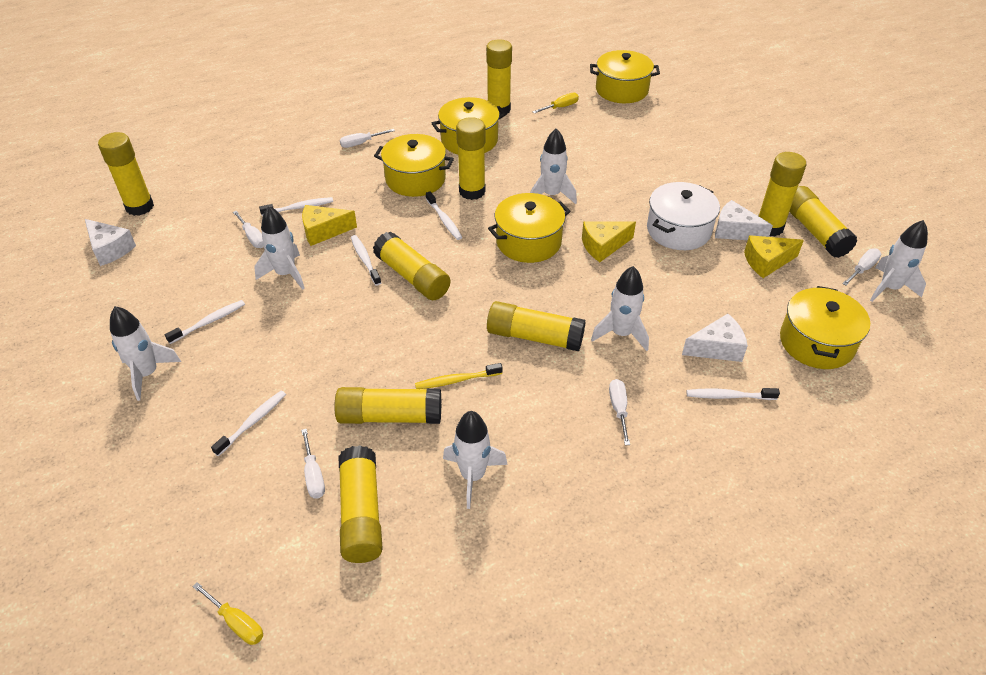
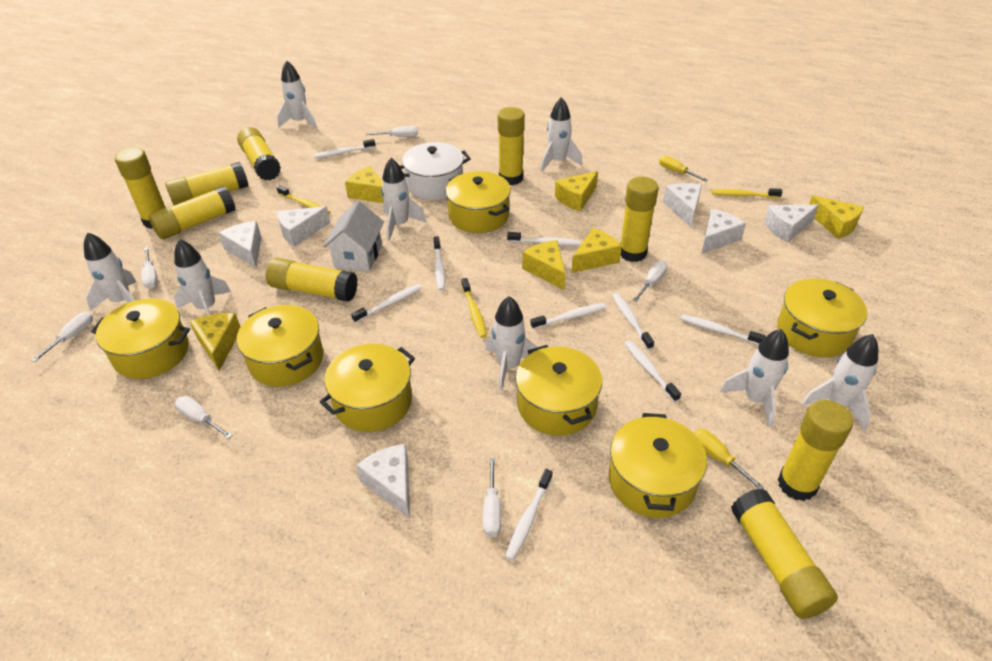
white cheese: [85,219,136,266] [682,314,748,362] [715,200,773,240] = 3 -> [219,221,261,268] [277,206,330,247] [356,444,410,519] [663,183,702,227] [701,209,746,254] [764,205,819,243] = 6
white house: none = 0 -> [323,201,384,271] = 1
white rocket: [110,306,181,401] [254,206,305,290] [443,411,508,509] [530,128,577,204] [591,266,649,351] [870,220,928,302] = 6 -> [84,232,137,311] [174,239,231,315] [277,60,317,129] [381,158,427,241] [485,296,537,391] [541,97,582,172] [720,329,789,427] [802,334,878,430] = 8
white screwdriver: [233,211,264,248] [301,429,325,499] [340,129,395,148] [609,379,630,445] [842,248,881,286] = 5 -> [31,312,93,362] [142,247,158,289] [175,396,233,439] [366,126,418,137] [483,458,501,537] [633,261,668,302] = 6
white toothbrush: [165,300,245,344] [211,391,286,456] [259,197,333,216] [351,235,381,286] [426,191,462,240] [686,388,780,400] = 6 -> [314,139,375,158] [351,284,422,323] [433,236,445,291] [505,469,552,561] [507,232,580,246] [530,303,606,329] [612,293,654,350] [624,340,681,402] [680,314,766,345] = 9
yellow cheese: [302,205,357,246] [582,221,636,262] [744,235,804,278] = 3 -> [190,313,240,371] [345,166,384,203] [522,240,565,290] [555,171,598,211] [571,228,622,273] [809,195,864,239] = 6
yellow pot: [374,134,454,197] [432,97,506,154] [488,193,571,263] [590,50,660,103] [780,286,870,369] = 5 -> [91,298,190,379] [237,305,323,387] [320,344,415,432] [446,171,511,233] [515,345,602,436] [609,413,707,518] [777,279,867,357] = 7
yellow toothbrush: [415,363,503,389] = 1 -> [277,186,330,214] [461,278,487,338] [711,188,782,198] = 3

